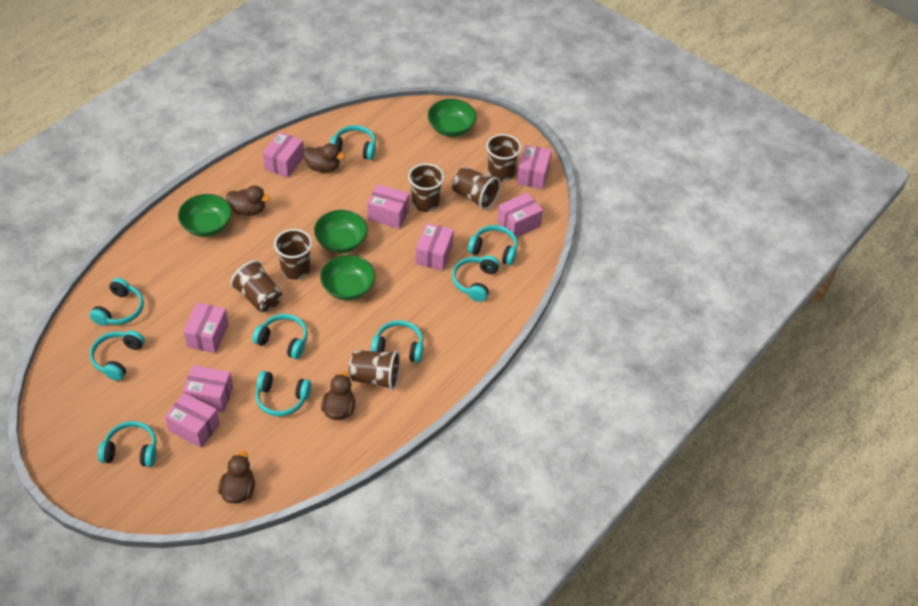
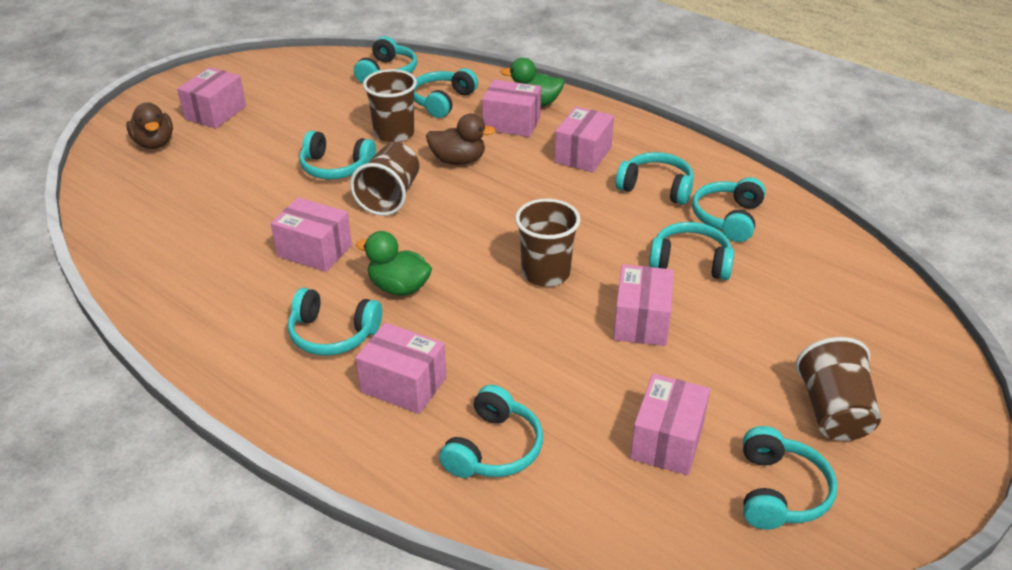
brown cup: [231,260,282,312] [274,229,312,280] [349,350,400,390] [408,163,444,212] [452,167,501,210] [486,134,521,182] = 6 -> [350,143,419,216] [363,69,417,143] [515,199,581,287] [796,337,881,441] = 4
brown duck: [218,451,255,503] [226,186,270,216] [303,143,345,173] [321,371,355,420] = 4 -> [126,103,173,149] [426,114,496,165] = 2
green bowl: [178,194,232,237] [314,210,367,253] [320,255,375,300] [428,99,477,137] = 4 -> none = 0
green duck: none = 0 -> [356,231,432,295] [500,58,565,107] = 2
pink box: [165,393,220,448] [183,303,229,353] [183,365,233,413] [263,132,304,178] [367,184,409,229] [416,223,454,271] [498,192,543,238] [517,145,552,189] = 8 -> [177,67,246,128] [271,197,352,272] [356,323,446,414] [482,80,541,137] [554,106,614,172] [613,264,674,346] [630,374,710,475] = 7

